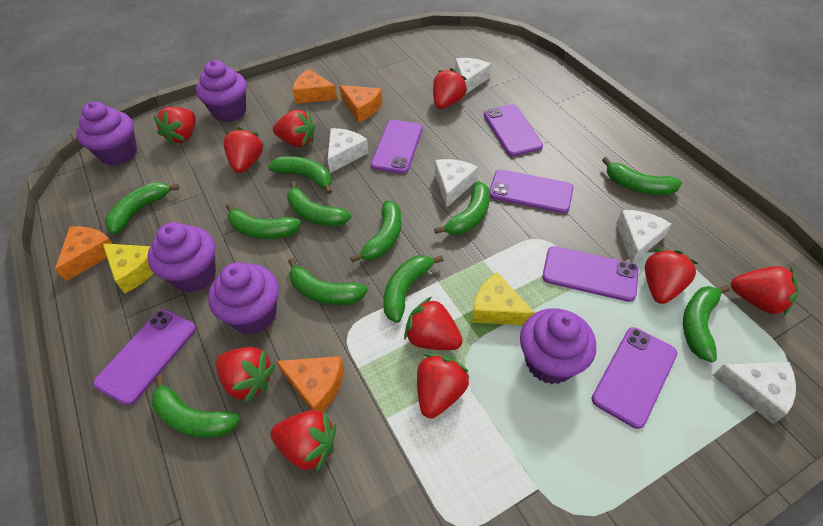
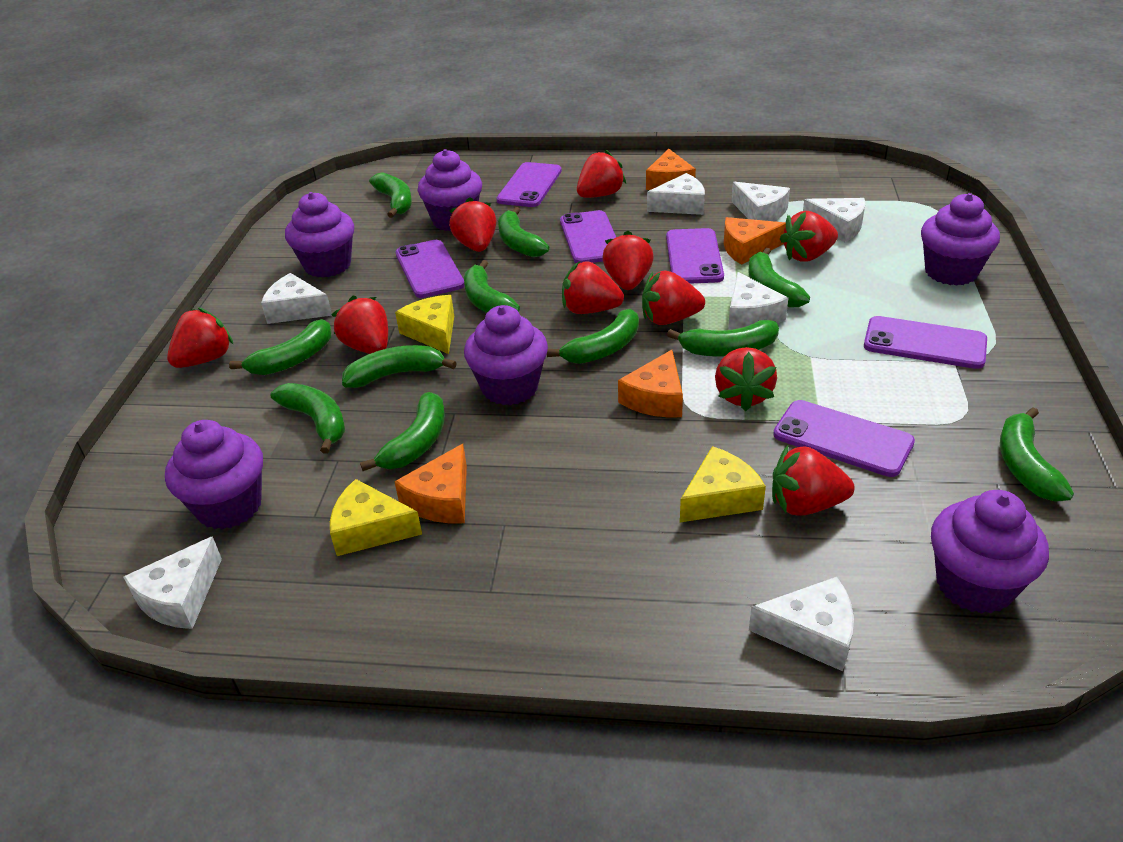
purple cupcake: [76,102,138,166] [147,222,216,293] [196,60,247,122] [208,262,279,334] [520,308,596,384] = 5 -> [165,420,263,529] [285,192,354,278] [418,149,482,231] [464,305,548,405] [921,193,1000,286] [931,490,1049,614] = 6
white cheese: [328,128,369,173] [435,159,478,208] [455,58,491,94] [616,210,671,263] [713,362,796,424] = 5 -> [123,536,222,629] [261,273,332,324] [647,173,705,215] [728,272,788,330] [731,182,790,221] [749,577,854,671] [803,198,866,242] = 7
yellow cheese: [102,243,153,293] [472,272,535,325] = 2 -> [330,479,422,556] [395,295,454,354] [680,446,766,522] = 3

